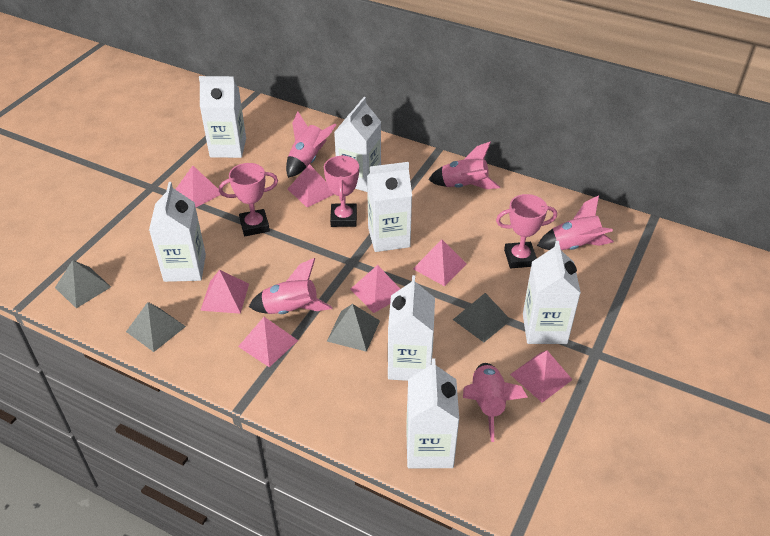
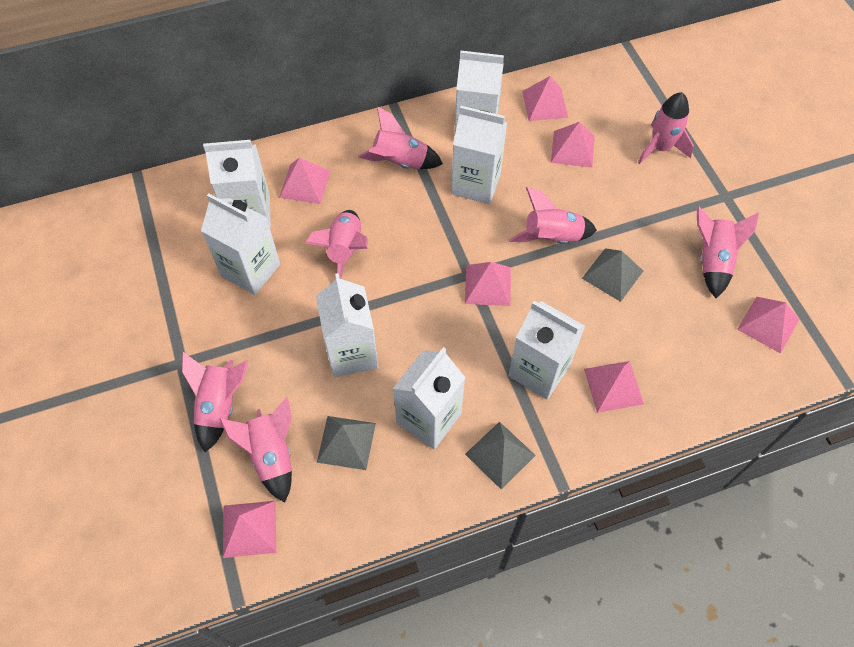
grey pyramid: [55,260,111,308] [126,302,186,352] [327,304,380,352] [453,293,511,342] = 4 -> [317,416,376,470] [465,421,536,489] [582,248,643,302] = 3
pink rocket: [249,258,333,314] [286,111,336,178] [428,142,500,189] [463,363,527,442] [537,195,614,250] = 5 -> [182,352,248,452] [219,397,292,503] [305,210,368,279] [358,107,443,169] [509,187,597,244] [638,92,694,164] [697,206,759,298] = 7
pink trophy: [219,163,278,236] [324,155,359,227] [496,194,557,268] = 3 -> none = 0

